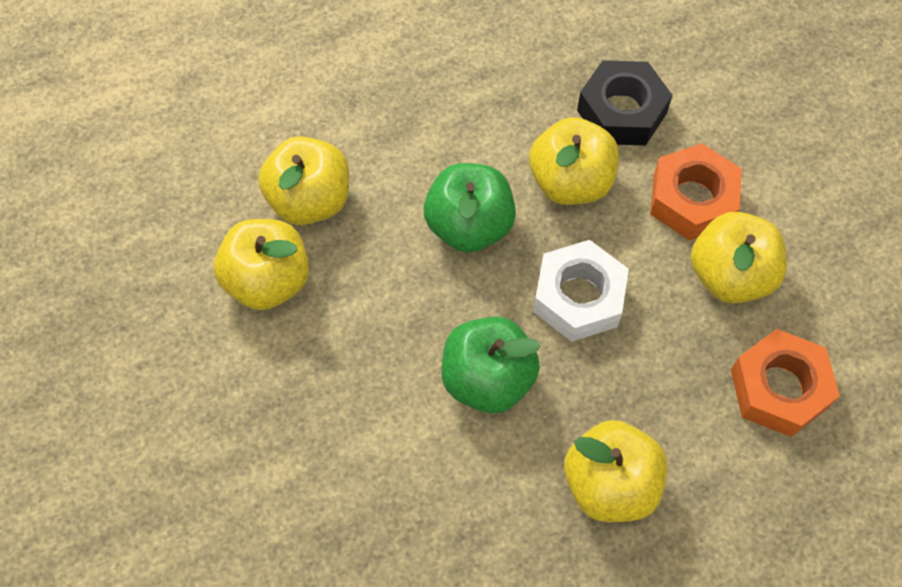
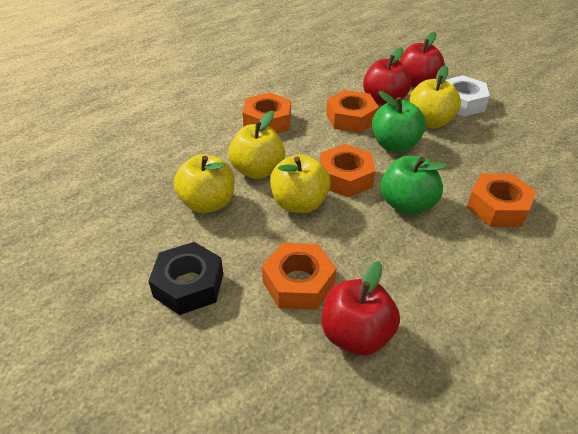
orange nut: [650,143,742,241] [731,329,840,437] = 2 -> [242,92,291,133] [262,243,337,310] [320,144,376,198] [326,90,379,133] [467,173,536,227] = 5
red apple: none = 0 -> [322,261,400,356] [363,47,412,106] [400,32,445,88] = 3
yellow apple: [214,219,309,310] [258,136,349,225] [529,117,619,205] [564,420,667,522] [691,212,787,303] = 5 -> [174,154,234,213] [228,111,285,179] [270,154,331,213] [409,65,461,128] = 4

